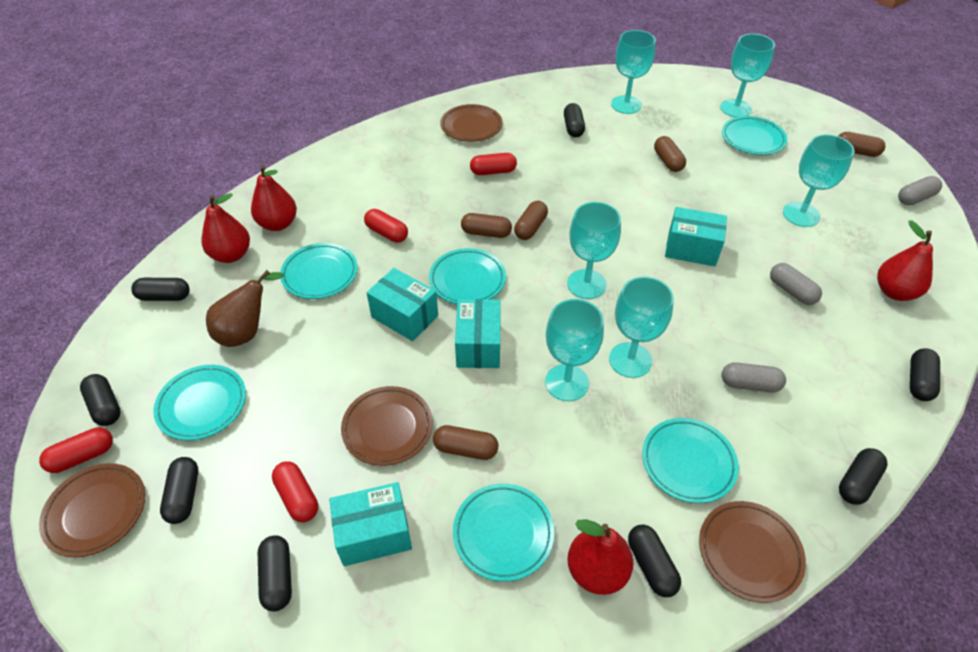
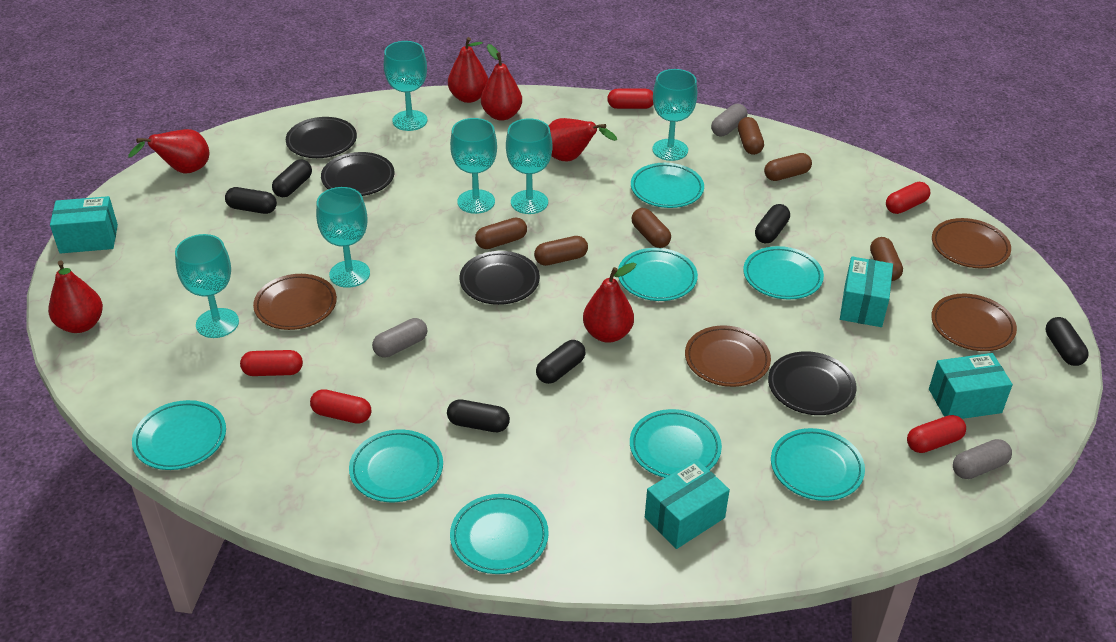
black capsule: [80,374,121,426] [131,278,190,301] [160,457,198,524] [258,535,292,612] [564,103,585,137] [628,525,681,597] [839,448,888,505] [910,348,940,401] = 8 -> [225,187,277,214] [272,159,312,197] [447,400,510,432] [536,340,586,384] [755,204,790,243] [1046,317,1089,366] = 6
black plate: none = 0 -> [286,117,357,158] [321,152,394,196] [459,251,540,305] [768,351,857,415] = 4
brown capsule: [433,425,498,460] [461,213,512,238] [514,201,548,240] [654,136,686,172] [839,132,886,157] = 5 -> [475,218,527,249] [534,236,588,266] [631,208,671,248] [738,117,764,155] [764,153,812,181] [870,237,903,281] = 6
brown pear: [206,270,284,347] = 1 -> none = 0
red capsule: [39,428,113,473] [272,461,318,522] [364,209,408,243] [470,153,517,175] = 4 -> [240,350,303,376] [310,389,371,424] [607,89,654,109] [886,182,931,214] [907,415,966,453] = 5
red pear: [201,193,250,263] [251,165,297,231] [567,519,634,595] [877,220,933,301] = 4 -> [48,261,103,333] [128,129,209,174] [448,37,488,103] [481,44,522,121] [549,118,617,161] [583,263,636,343] = 6
turquoise plate: [153,365,246,440] [280,243,358,299] [429,248,506,304] [453,483,554,581] [642,418,739,503] [722,116,787,155] = 6 -> [132,400,226,470] [349,430,443,502] [450,494,549,574] [618,248,698,301] [630,409,722,478] [631,163,704,208] [743,246,824,300] [771,428,865,501] = 8

